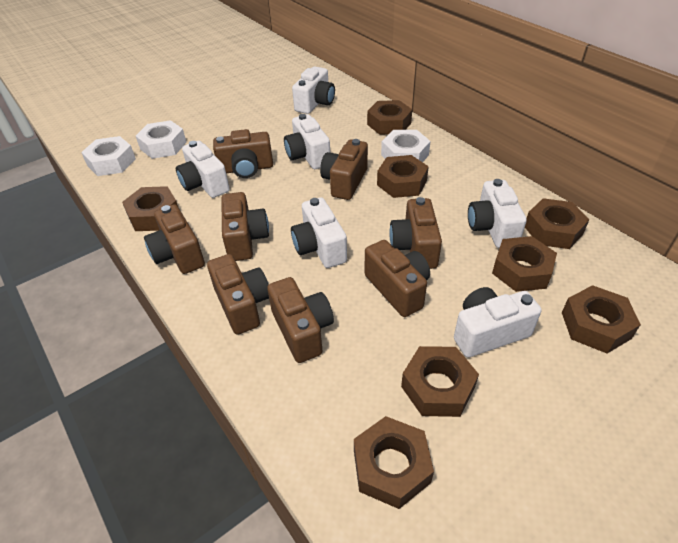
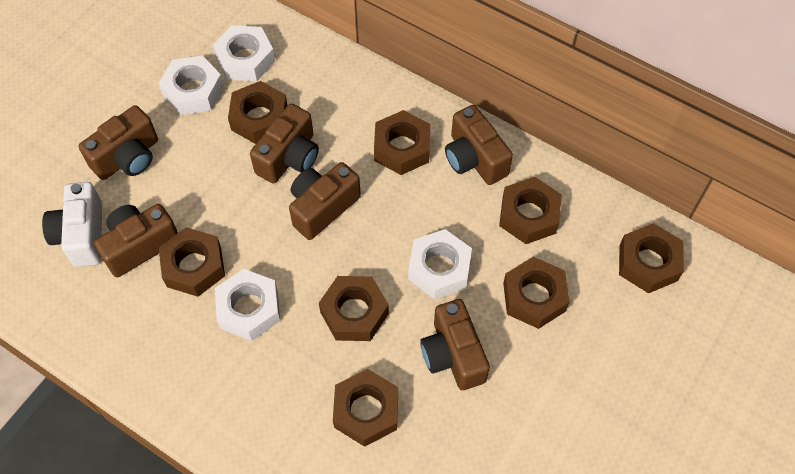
brown camera: [144,204,205,274] [207,254,269,335] [213,129,273,178] [221,192,269,261] [267,277,334,363] [320,139,368,200] [365,240,430,317] [389,197,442,269] = 8 -> [79,105,158,180] [94,204,178,277] [250,104,319,184] [289,162,361,240] [420,299,490,390] [445,105,513,185] = 6
white camera: [176,141,230,198] [284,114,330,169] [291,197,347,268] [292,67,335,114] [454,287,542,357] [468,179,527,248] = 6 -> [42,182,102,267] = 1
white nut: [81,136,136,176] [136,120,187,159] [381,130,431,162] = 3 -> [159,55,224,115] [213,25,275,81] [215,269,280,341] [408,229,472,299] = 4

